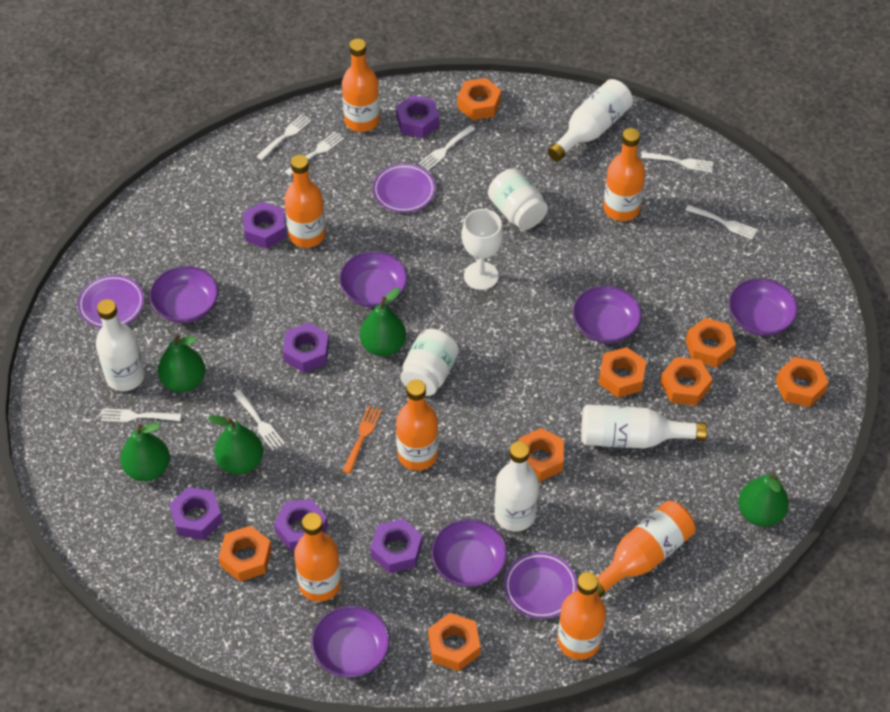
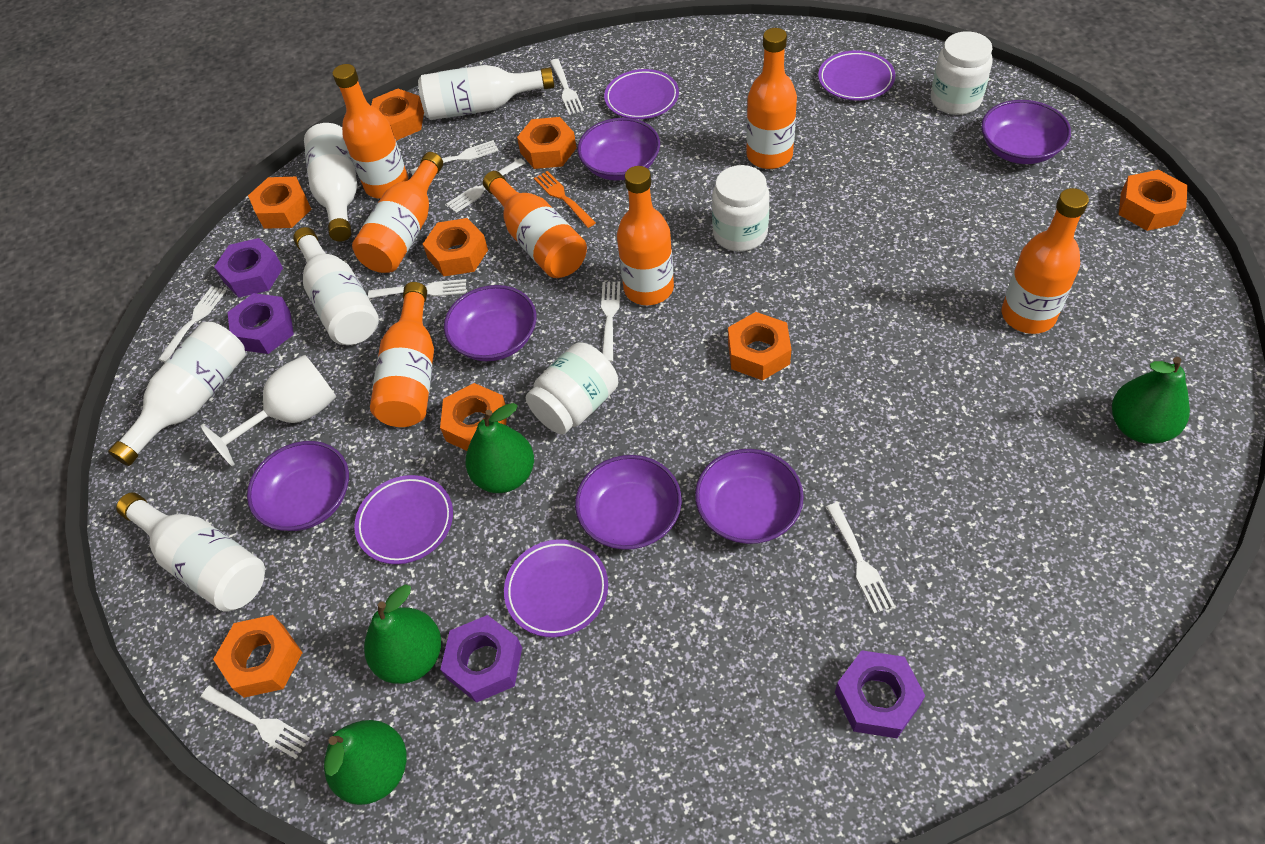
green pear: [120,423,170,481] [158,335,205,392] [208,415,263,474] [360,288,406,356] [738,473,789,527] = 5 -> [324,720,407,805] [364,584,441,684] [465,403,534,493] [1112,357,1190,444] = 4
purple nut: [169,487,222,540] [243,202,287,249] [274,499,328,551] [283,322,329,373] [370,519,422,573] [396,95,439,138] = 6 -> [214,238,283,297] [227,293,294,354] [440,615,522,703] [835,650,925,738] = 4
purple plate: [78,275,144,328] [373,164,436,212] [504,552,578,619] = 3 -> [354,475,453,564] [504,539,608,637] [604,69,679,119] [818,50,895,101] = 4
white bottle: [96,299,145,391] [495,441,539,531] [548,79,633,161] [581,404,707,449] = 4 -> [108,322,246,466] [116,492,265,612] [293,227,379,345] [304,123,357,242] [418,65,554,120] = 5
white fork: [101,408,182,422] [233,389,285,451] [256,114,311,160] [285,132,344,176] [419,125,475,170] [641,152,714,173] [686,205,757,240] = 7 -> [158,286,226,362] [201,685,310,759] [368,279,466,298] [410,140,498,176] [446,158,525,213] [550,59,584,115] [601,281,620,362] [826,503,895,613] = 8
white jar: [401,329,459,396] [488,168,548,230] = 2 -> [526,342,618,434] [712,165,770,251] [931,31,993,115] = 3

